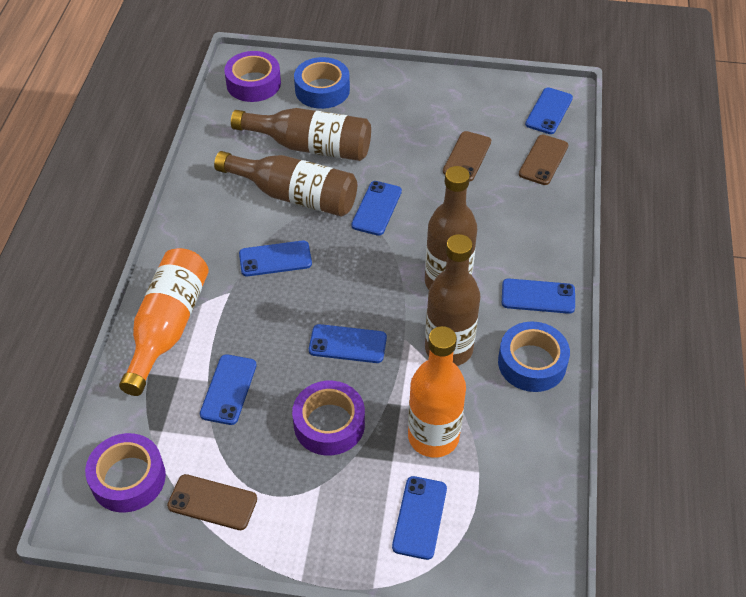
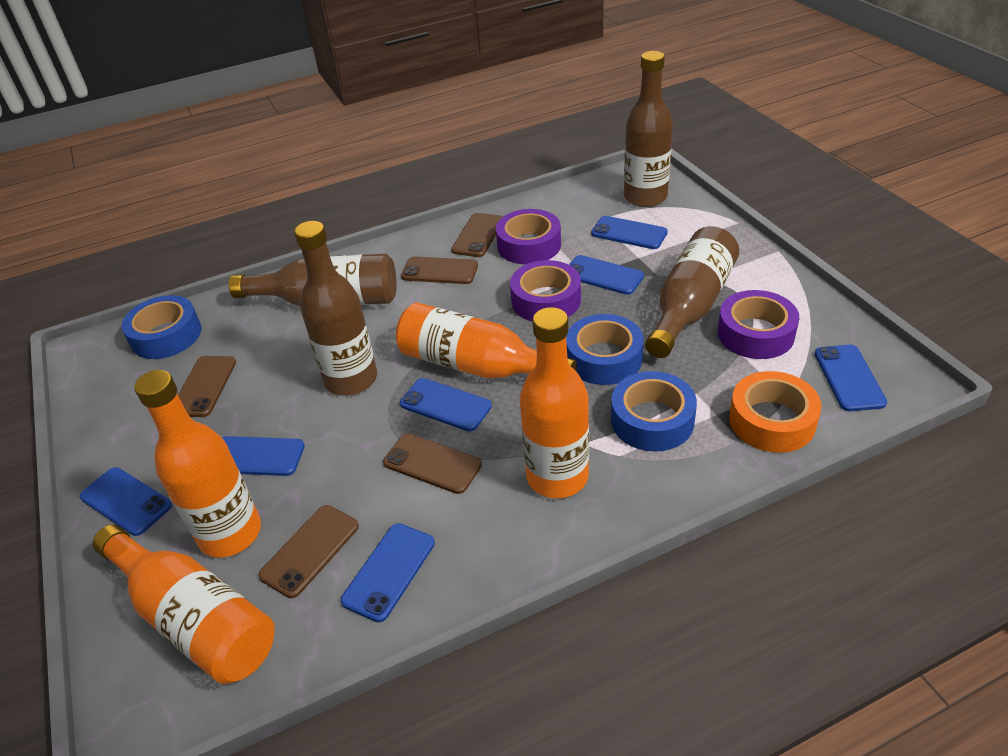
blue tape: [294,57,350,109] [498,322,570,392] = 2 -> [121,295,201,359] [566,314,644,385] [611,371,697,452] = 3
brown phone: [167,474,257,530] [443,131,491,182] [519,135,568,185] = 3 -> [178,356,236,417] [258,505,359,598] [383,433,482,494] [401,256,478,284] [451,213,502,257] = 5
orange bottle: [119,248,209,396] [408,326,466,458] = 2 -> [92,524,275,684] [134,370,261,558] [396,303,577,378] [520,307,589,498] = 4
orange tape: none = 0 -> [729,371,822,453] = 1

